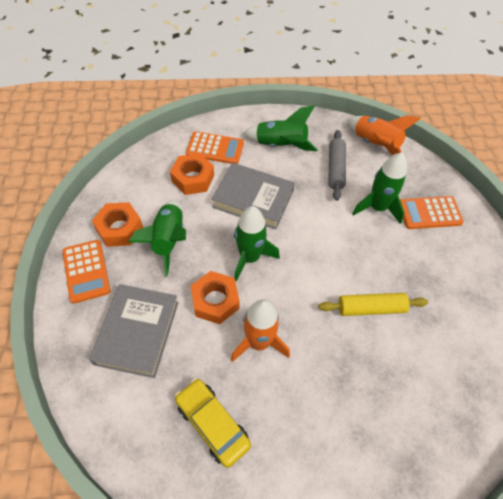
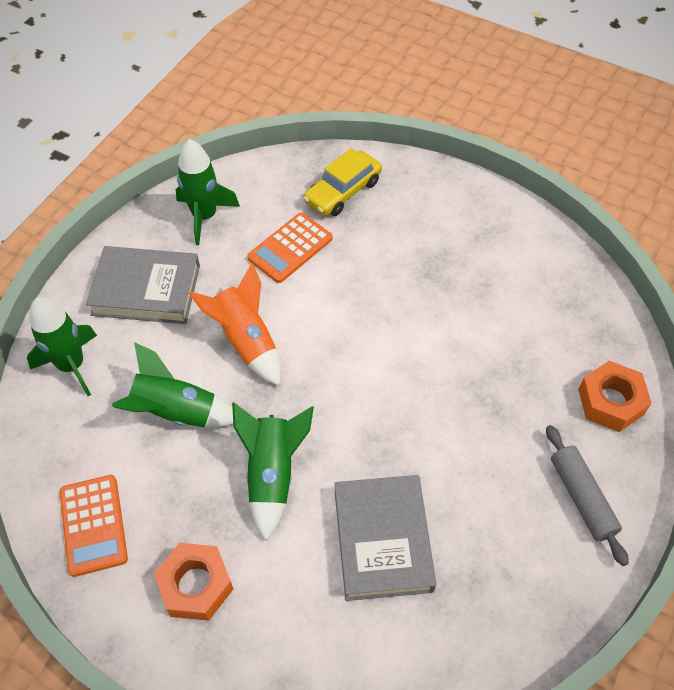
orange calculator: [63,240,110,304] [186,131,244,164] [400,196,464,229] = 3 -> [60,475,128,577] [247,213,333,283] = 2
orange nut: [92,202,143,247] [170,153,214,195] [191,271,240,324] = 3 -> [154,543,233,621] [578,361,651,432] = 2
orange rocket: [231,299,290,362] [347,115,421,162] = 2 -> [189,263,281,386] = 1
yellow rolling pin: [319,293,428,316] = 1 -> none = 0

